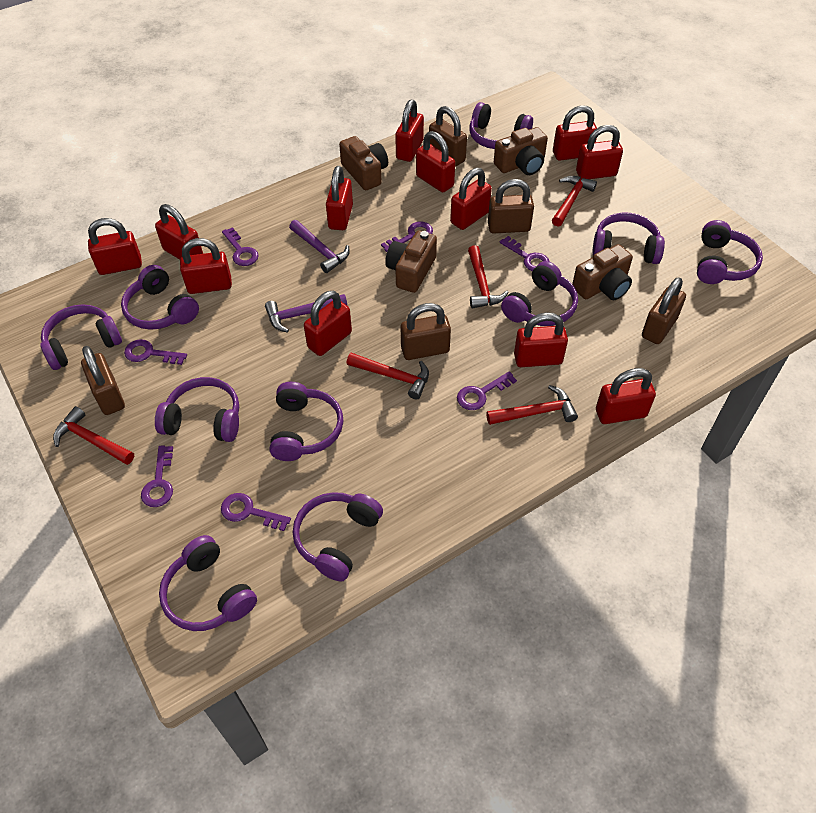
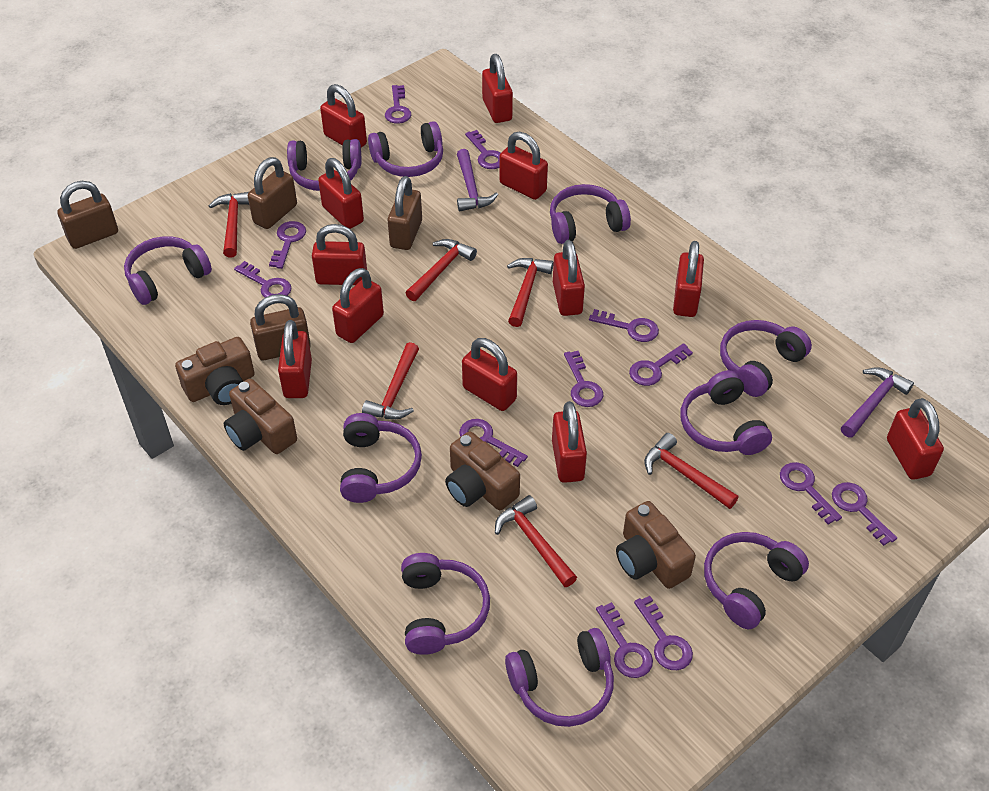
brown padlock: [81,346,125,415] [401,303,451,360] [429,106,467,167] [488,179,534,234] [642,277,686,344] = 5 -> [57,181,118,249] [248,157,297,229] [250,294,311,360] [388,176,422,250] = 4
purple key: [124,339,187,365] [141,445,173,507] [221,493,291,531] [222,227,259,266] [381,222,433,252] [457,371,517,410] [500,236,550,271] = 7 -> [234,261,291,298] [269,221,306,269] [385,85,411,124] [459,419,528,467] [465,130,501,169] [564,351,603,407] [589,309,659,342] [596,602,653,678] [629,343,693,386] [634,596,693,670] [780,462,842,525] [832,482,897,546] = 12
red hammer: [53,406,134,465] [346,353,429,399] [468,245,509,309] [486,385,578,425] [552,176,597,226] = 5 -> [209,192,249,258] [362,342,419,419] [406,239,477,301] [495,495,577,587] [507,258,554,327] [644,433,739,509] = 6

